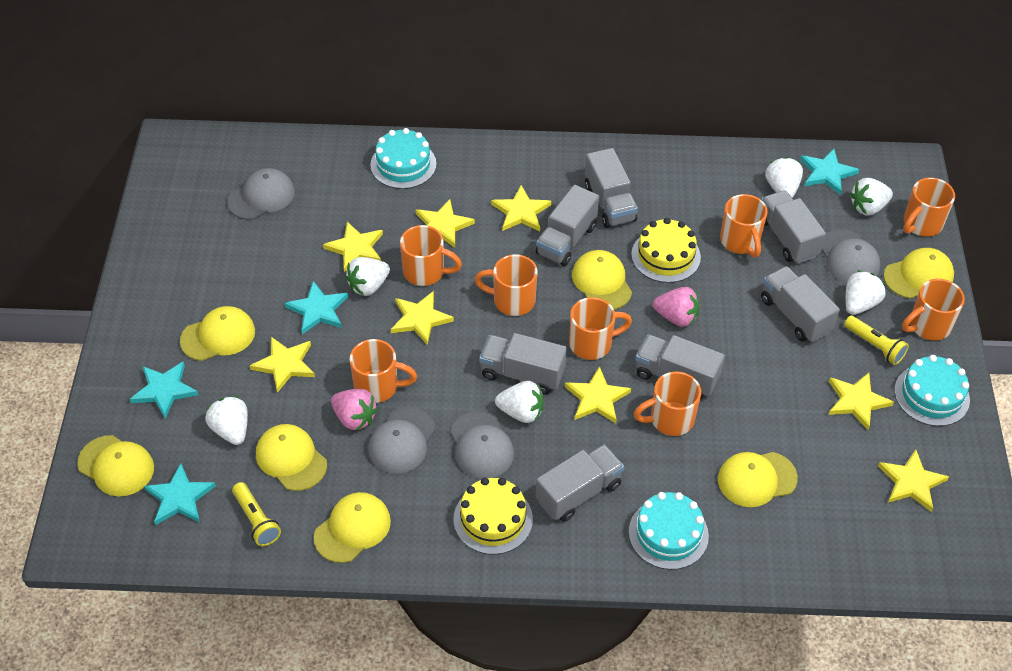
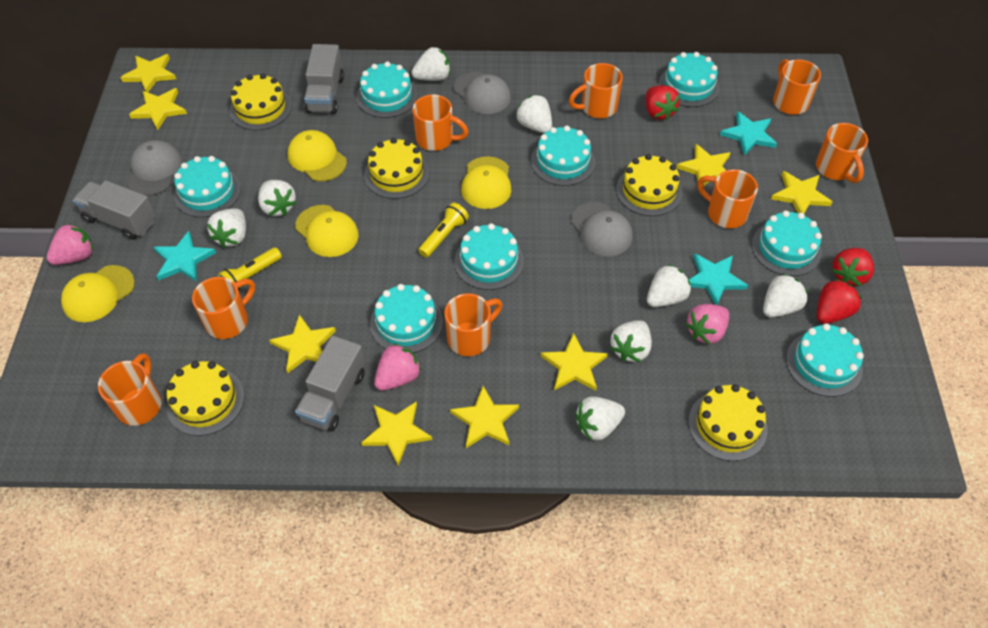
grey cap: [227,168,295,220] [368,407,436,474] [450,411,514,479] [822,229,880,283] = 4 -> [128,140,182,196] [454,72,511,114] [571,202,633,257] = 3
grey truck: [479,333,567,395] [536,185,599,266] [536,444,624,522] [585,148,638,228] [635,334,725,399] [761,190,826,263] [761,266,840,342] = 7 -> [73,180,156,240] [295,336,365,431] [304,44,344,114] = 3
pink strawberry: [331,389,378,431] [653,287,699,327] = 2 -> [47,223,93,265] [374,343,421,391] [685,304,729,344] = 3
red strawberry: none = 0 -> [646,85,680,121] [817,279,862,324] [832,248,874,286] = 3
turquoise cake: [370,128,436,189] [629,492,709,570] [894,355,970,426] = 3 -> [174,156,241,218] [356,61,417,118] [370,284,443,353] [454,223,524,290] [531,126,595,186] [659,52,720,107] [752,210,822,276] [786,323,864,397] = 8
turquoise star: [130,361,198,418] [144,463,216,525] [284,281,348,334] [800,149,859,195] = 4 -> [154,231,216,282] [689,253,748,305] [720,111,777,155] = 3
white strawberry: [205,396,248,445] [346,257,390,296] [495,381,544,423] [765,157,803,198] [846,270,886,315] [850,178,893,215] = 6 -> [207,208,246,248] [258,180,296,216] [411,47,450,81] [516,95,552,133] [575,396,625,441] [610,320,652,362] [647,264,691,307] [763,273,808,318] = 8
yellow cake: [453,478,533,555] [631,218,701,283] = 2 -> [166,361,244,436] [229,73,292,130] [364,138,429,199] [616,154,682,216] [689,384,767,461] = 5
yellow cap: [77,435,154,496] [180,306,255,361] [256,424,327,491] [314,492,391,563] [572,250,632,310] [718,452,798,507] [884,248,954,299] = 7 -> [61,265,135,322] [288,130,347,181] [295,205,359,257] [461,156,512,209] = 4

